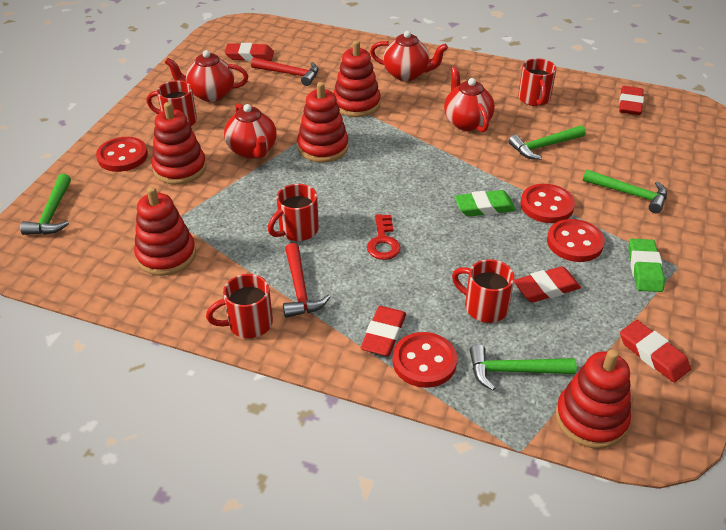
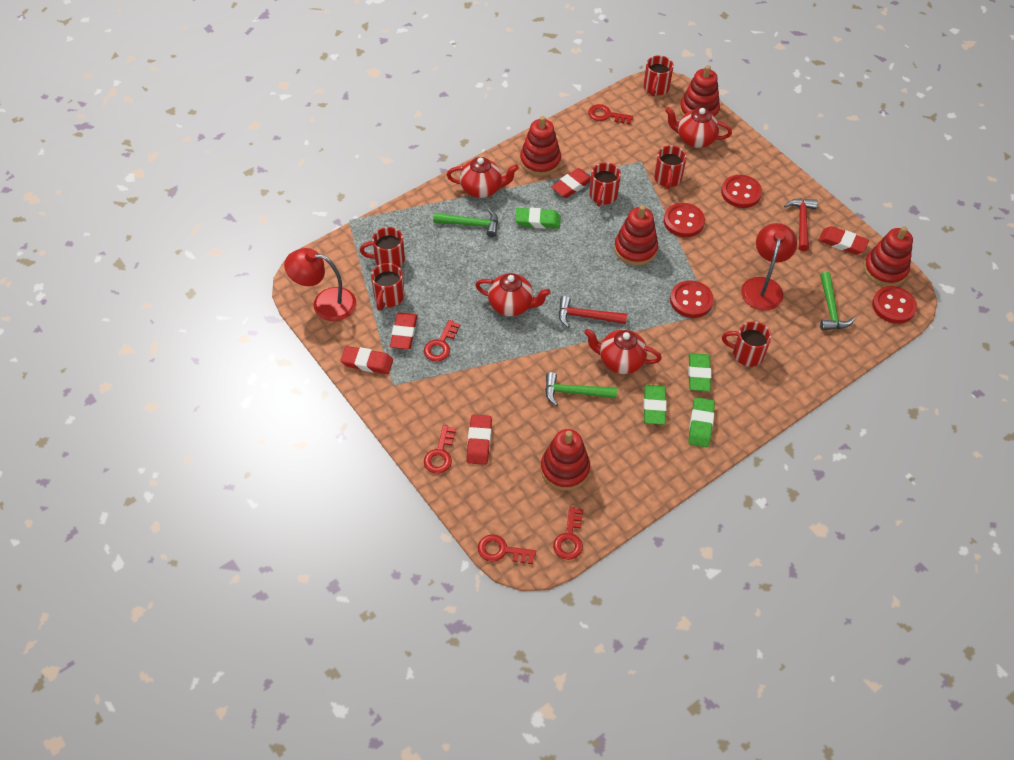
green eraser: [455,190,516,217] [628,239,665,292] = 2 -> [515,207,561,229] [643,385,667,425] [688,353,711,391] [688,397,715,447] = 4
green hammer: [20,174,71,235] [470,344,577,391] [509,125,585,160] [583,170,667,213] = 4 -> [433,209,498,237] [545,372,617,406] [820,272,855,330] = 3
red key: [367,214,401,260] = 1 -> [424,320,460,362] [424,425,456,474] [478,534,536,564] [553,507,583,560] [588,104,633,125] = 5
red lamp: none = 0 -> [284,248,356,321] [741,223,797,311] = 2
red mug: [146,81,197,126] [206,274,273,338] [268,184,319,241] [452,259,515,323] [518,58,556,106] = 5 -> [360,227,405,268] [371,263,405,310] [589,162,621,207] [643,55,674,96] [654,145,687,189] [722,321,771,366] = 6

